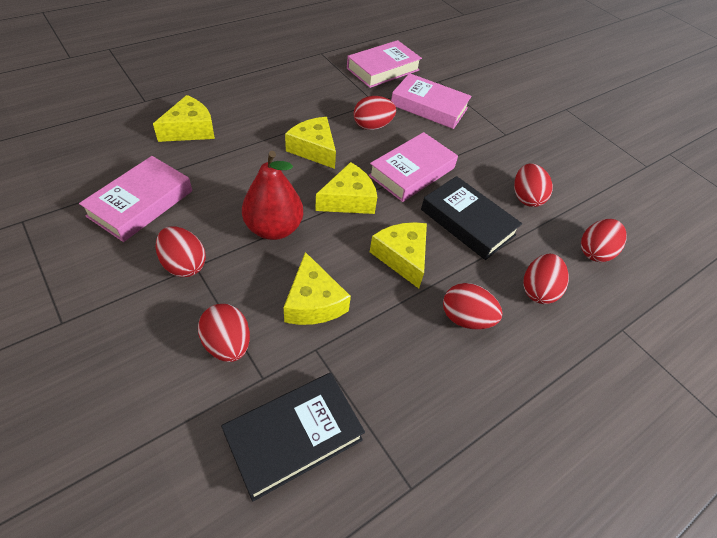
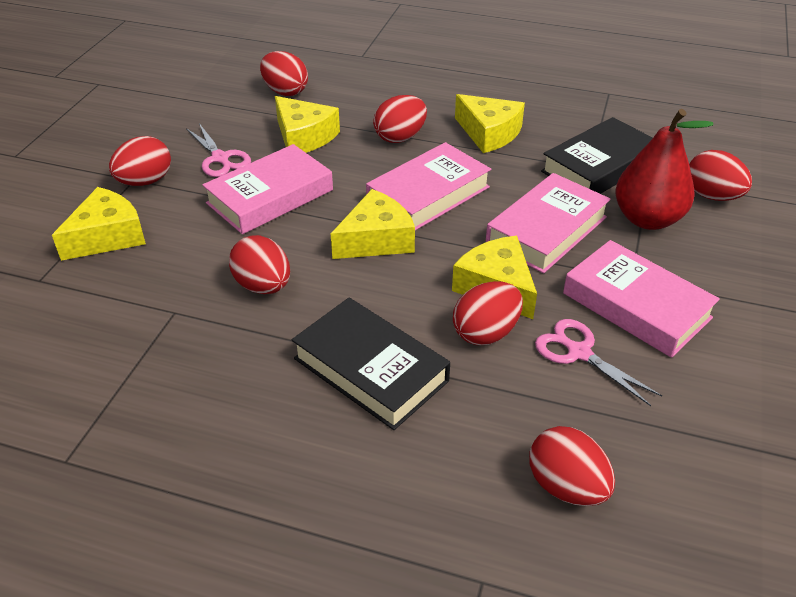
pink scissors: none = 0 -> [186,123,251,177] [535,319,662,406] = 2

